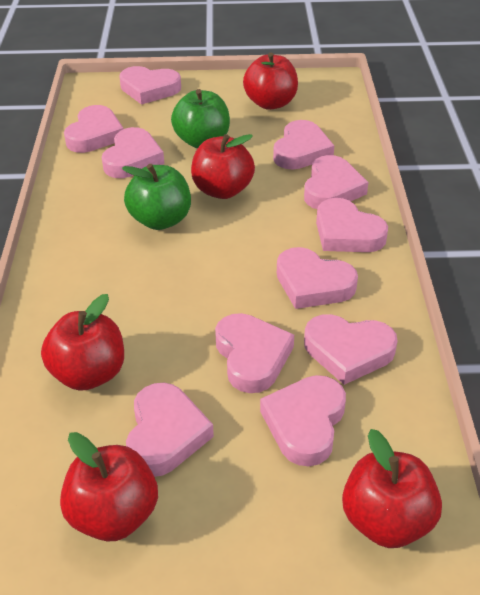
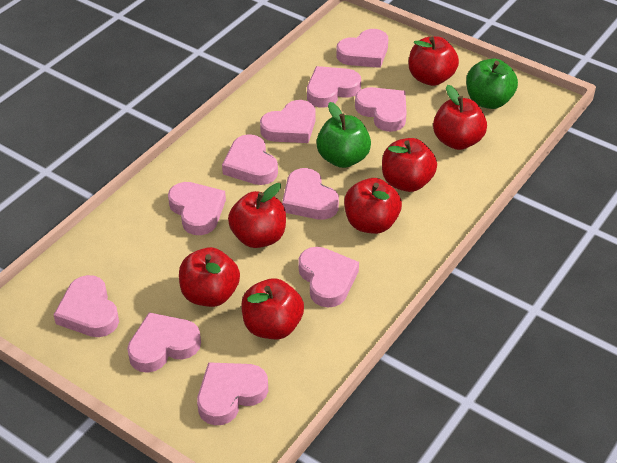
red apple: [41,294,124,391] [60,432,158,542] [191,134,255,199] [243,52,298,110] [342,429,442,548] = 5 -> [179,247,240,307] [228,183,286,248] [241,278,304,339] [344,178,402,234] [382,138,437,192] [409,36,459,86] [433,85,487,150] = 7

